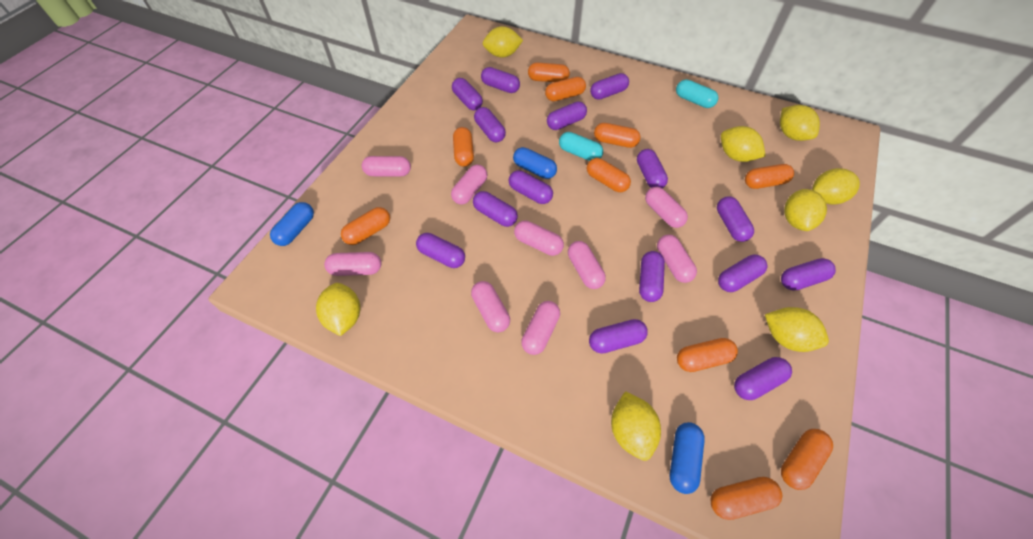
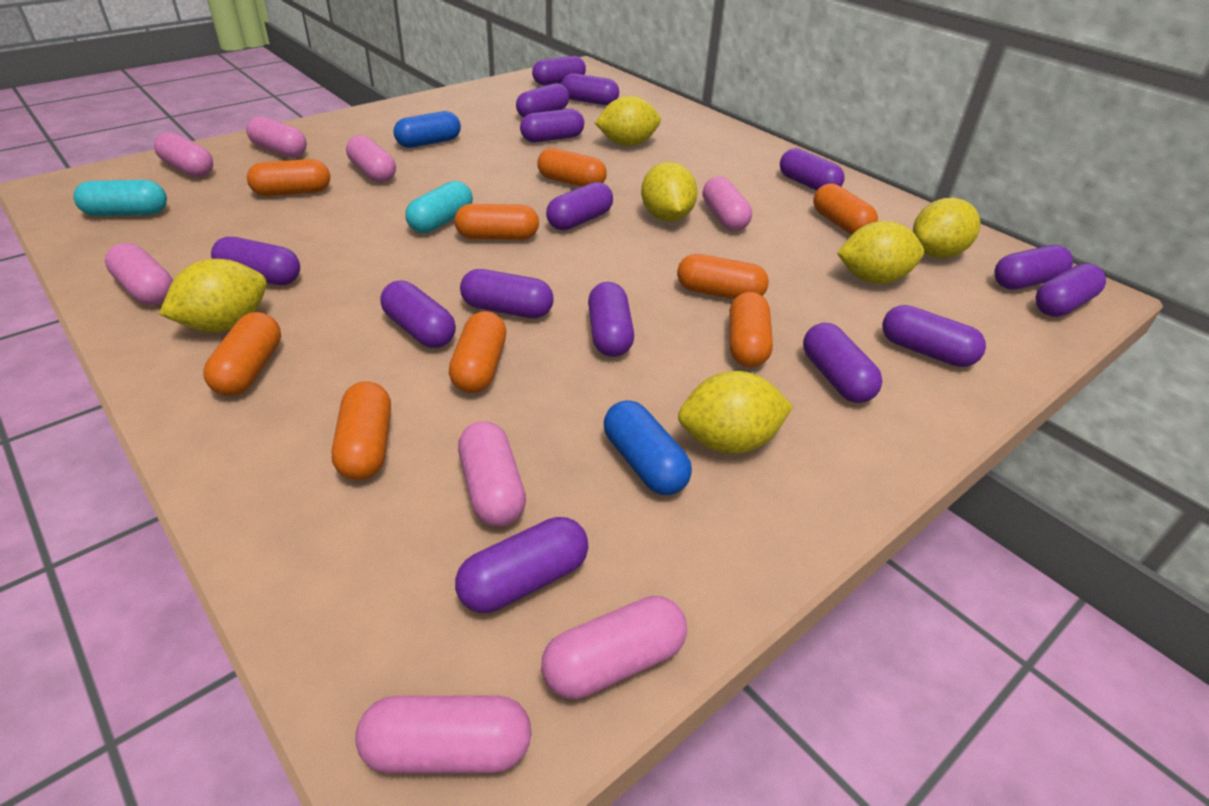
blue capsule: [270,202,314,246] [513,147,557,179] [670,422,705,494] = 3 -> [393,111,461,148] [604,400,692,495] = 2
orange capsule: [341,207,390,245] [453,127,474,167] [528,62,570,82] [545,77,586,101] [587,158,631,192] [594,123,640,148] [677,338,738,372] [710,477,782,520] [745,164,794,189] [781,429,833,490] = 10 -> [203,312,281,396] [247,159,330,196] [331,381,391,480] [449,311,506,393] [455,204,539,240] [537,148,607,187] [677,254,769,299] [730,292,773,367] [813,183,878,235] = 9
pink capsule: [324,252,381,276] [362,156,411,177] [451,165,487,205] [471,281,510,332] [514,221,564,256] [521,301,560,355] [568,241,606,289] [645,187,688,228] [657,235,697,283] = 9 -> [105,243,173,305] [154,132,213,178] [246,116,307,158] [346,135,396,183] [355,696,532,773] [458,421,526,527] [541,596,687,699] [703,177,752,231] = 8
yellow lemon: [316,283,360,336] [483,26,523,58] [611,391,661,461] [721,126,766,162] [765,307,829,352] [780,105,820,141] [784,189,827,231] [812,168,860,205] = 8 -> [159,259,267,332] [595,96,661,146] [641,162,698,221] [678,371,793,454] [837,221,924,284] [913,198,981,258] = 6

